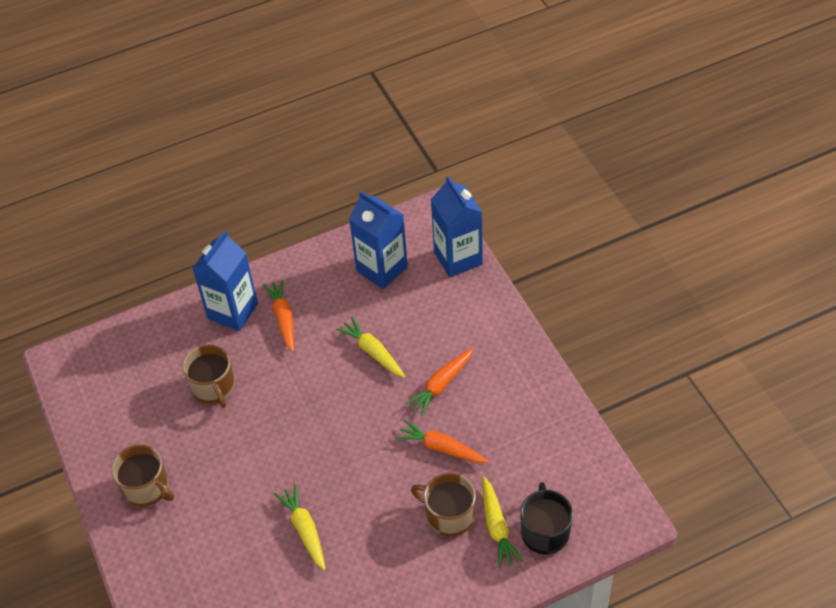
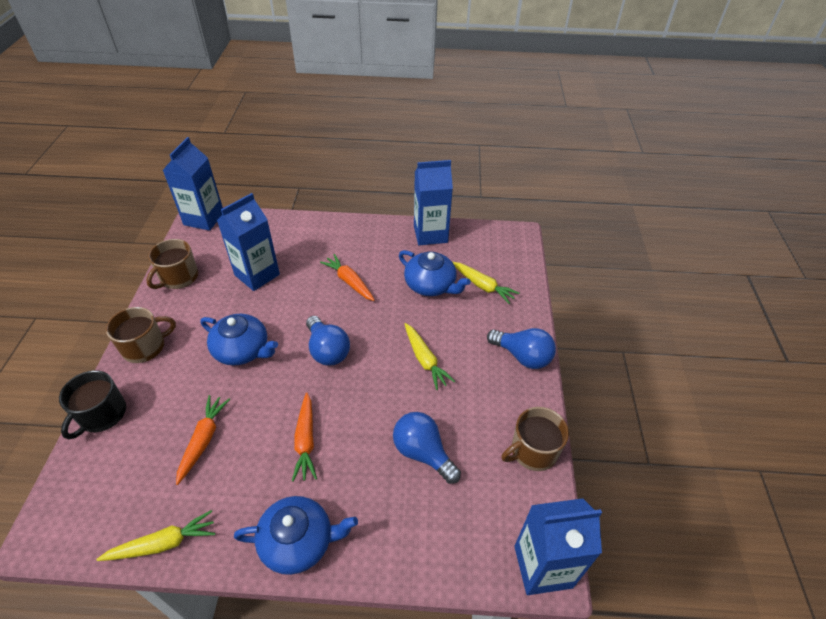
blue carton: [192,230,258,331] [349,191,408,289] [431,176,483,277] = 3 -> [162,137,223,231] [217,193,280,291] [414,160,453,245] [514,498,602,595] = 4
blue light bulb: none = 0 -> [306,316,350,366] [393,412,461,484] [487,328,556,369] = 3
blue teapot: none = 0 -> [200,314,278,365] [234,496,358,575] [399,250,471,296] = 3

